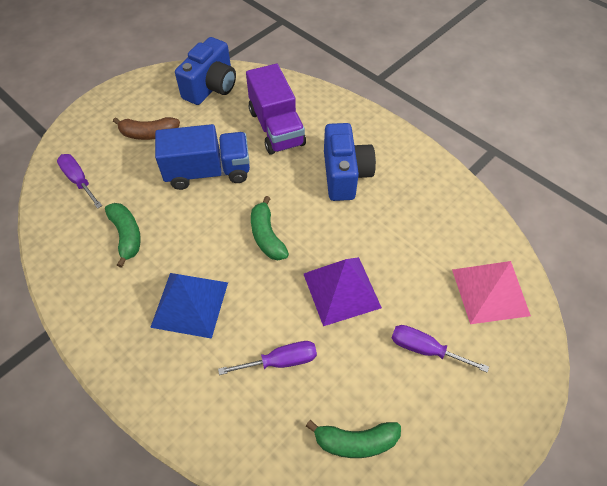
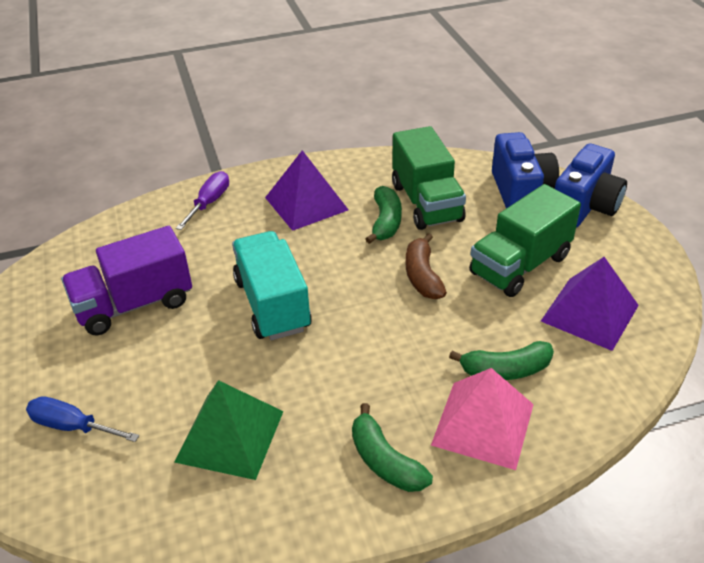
blue pyramid: [150,273,228,339] = 1 -> none = 0
blue screwdriver: none = 0 -> [26,396,139,442] = 1
blue truck: [155,124,250,190] = 1 -> none = 0
green pyramid: none = 0 -> [174,380,283,480] = 1
green truck: none = 0 -> [392,126,466,230] [469,184,581,297] = 2
purple pyramid: [304,257,382,326] = 1 -> [265,150,348,231] [541,257,639,351] = 2
purple screwdriver: [57,154,102,209] [218,341,317,375] [391,325,489,373] = 3 -> [176,171,229,230] = 1
turquoise truck: none = 0 -> [232,231,312,340] = 1

